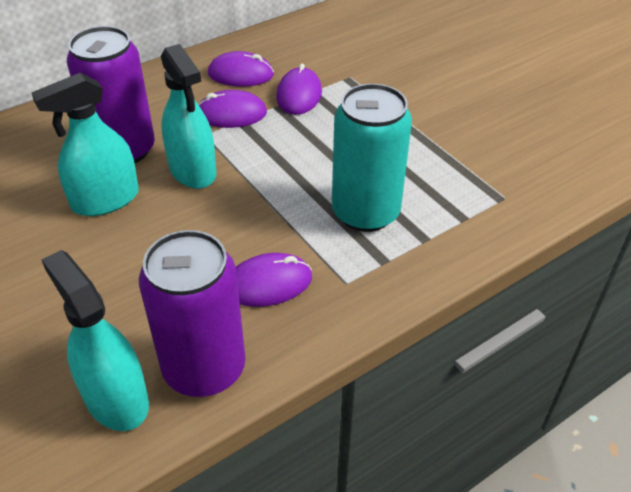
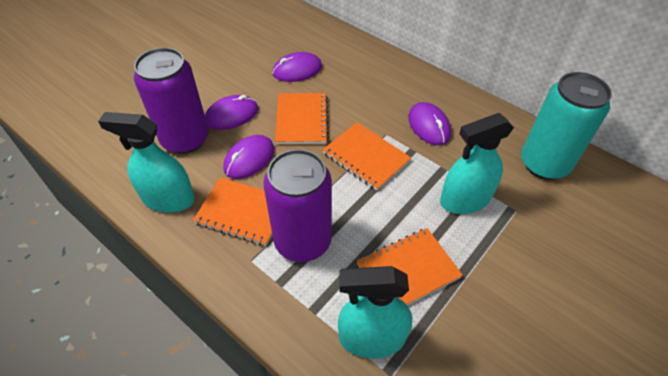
orange notebook: none = 0 -> [193,177,272,246] [275,93,329,144] [323,123,411,191] [357,228,463,305] = 4

